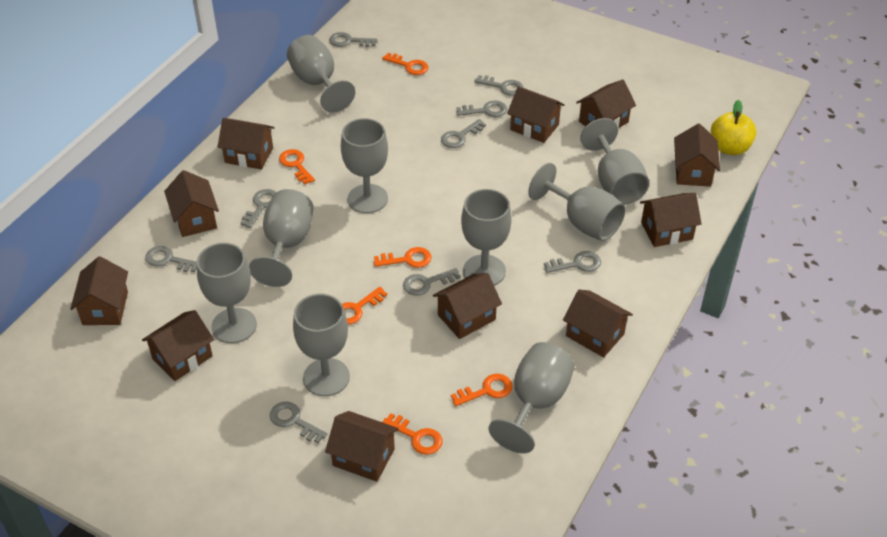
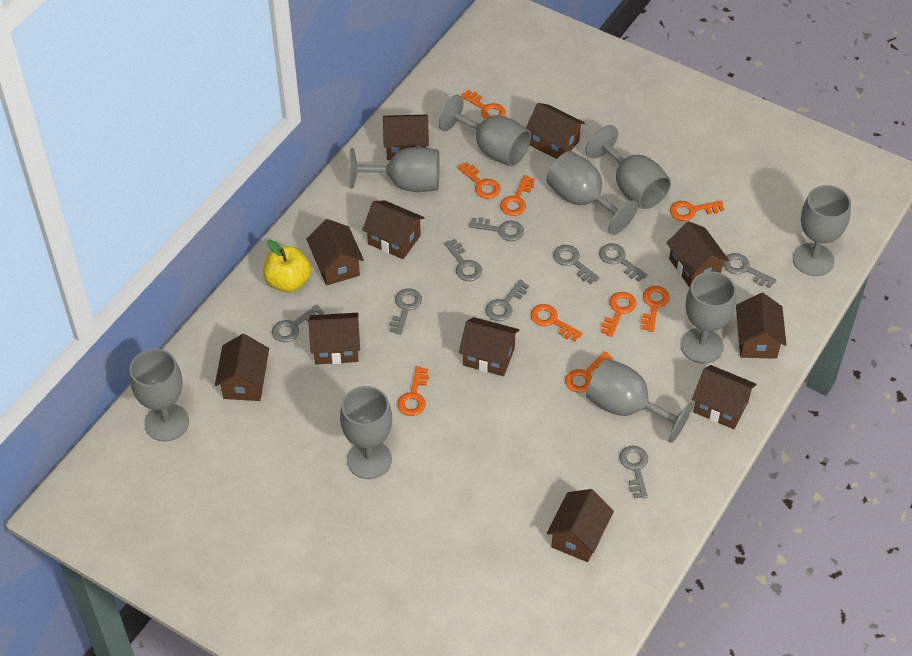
orange key: [279,149,315,185] [342,287,387,324] [374,247,432,268] [382,53,428,75] [382,413,442,455] [451,374,512,406] = 6 -> [397,366,429,416] [457,162,501,199] [461,90,506,119] [500,175,534,216] [531,304,583,341] [565,351,614,393] [601,292,636,337] [641,286,670,332] [670,200,724,221] = 9

